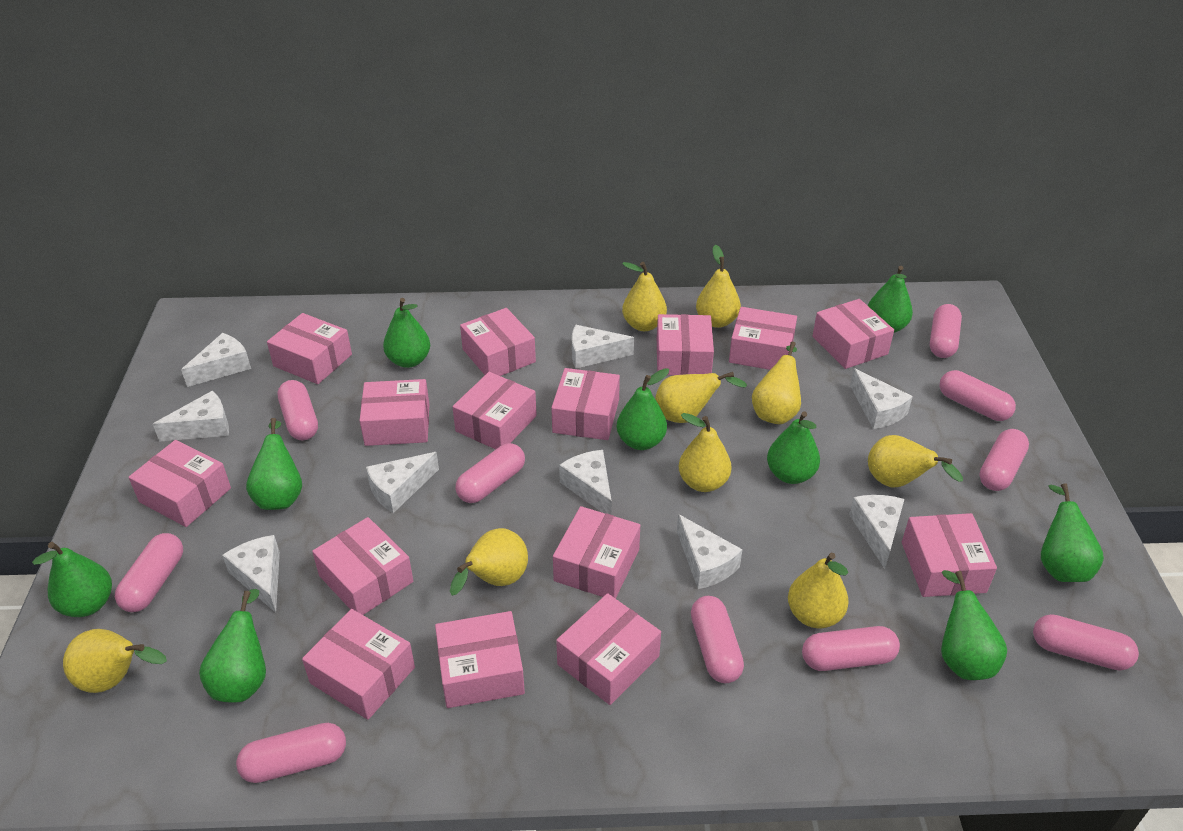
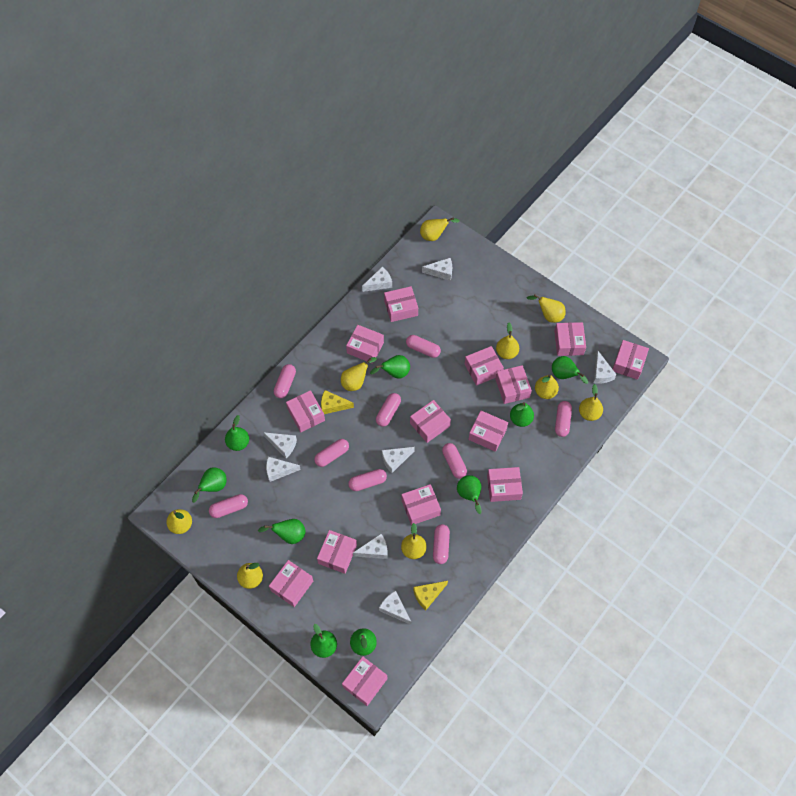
pink box: [129,440,231,527] [267,313,352,384] [302,609,415,720] [312,517,413,615] [359,379,429,446] [435,611,525,708] [452,372,537,449] [460,308,536,376] [551,368,620,440] [553,506,640,599] [556,593,661,705] [657,314,714,375] [729,307,797,370] [812,299,894,369] [902,513,997,597] = 15 -> [269,560,313,607] [286,390,325,433] [317,530,357,574] [342,656,387,706] [346,325,384,364] [384,286,418,322] [401,484,441,525] [410,400,451,443] [465,346,504,386] [468,411,508,452] [487,467,523,502] [495,365,532,404] [554,322,586,356] [613,340,649,380] = 14
pink capsule: [115,533,183,612] [236,723,346,783] [277,380,318,440] [455,443,525,503] [691,596,744,683] [802,626,900,671] [930,304,962,358] [940,370,1016,421] [979,429,1029,491] [1033,614,1139,671] = 10 -> [209,494,248,518] [274,364,296,398] [314,439,349,467] [348,469,387,491] [376,393,401,427] [406,335,441,358] [433,524,450,564] [442,443,467,479] [555,401,572,437] = 9
white cheese: [153,391,229,442] [181,333,251,387] [222,535,280,613] [366,452,439,513] [559,450,612,515] [572,325,634,369] [677,514,743,589] [849,495,904,569] [850,368,913,429] = 9 -> [263,432,297,458] [266,457,301,482] [353,534,388,559] [362,267,392,292] [379,591,412,625] [382,447,415,473] [422,258,452,281] [594,351,617,384] = 8
yellow cheese: none = 0 -> [321,390,354,414] [413,581,448,611] = 2

